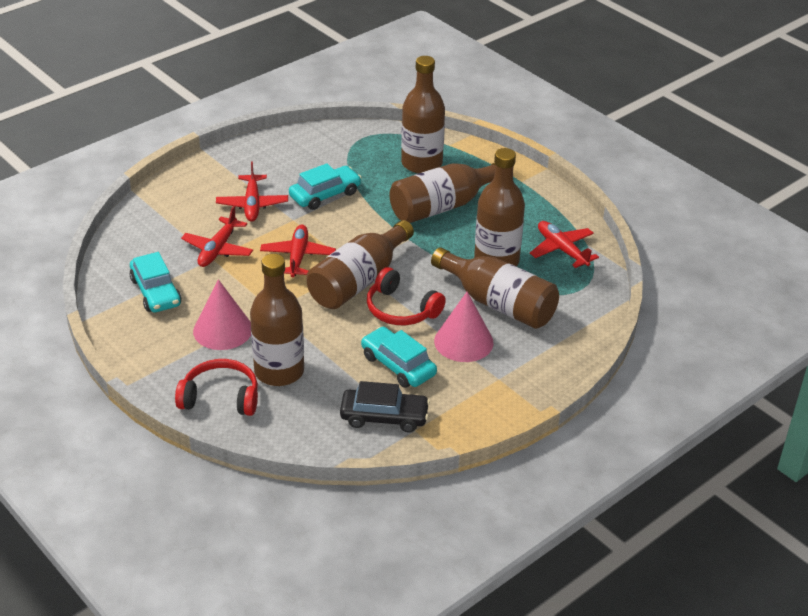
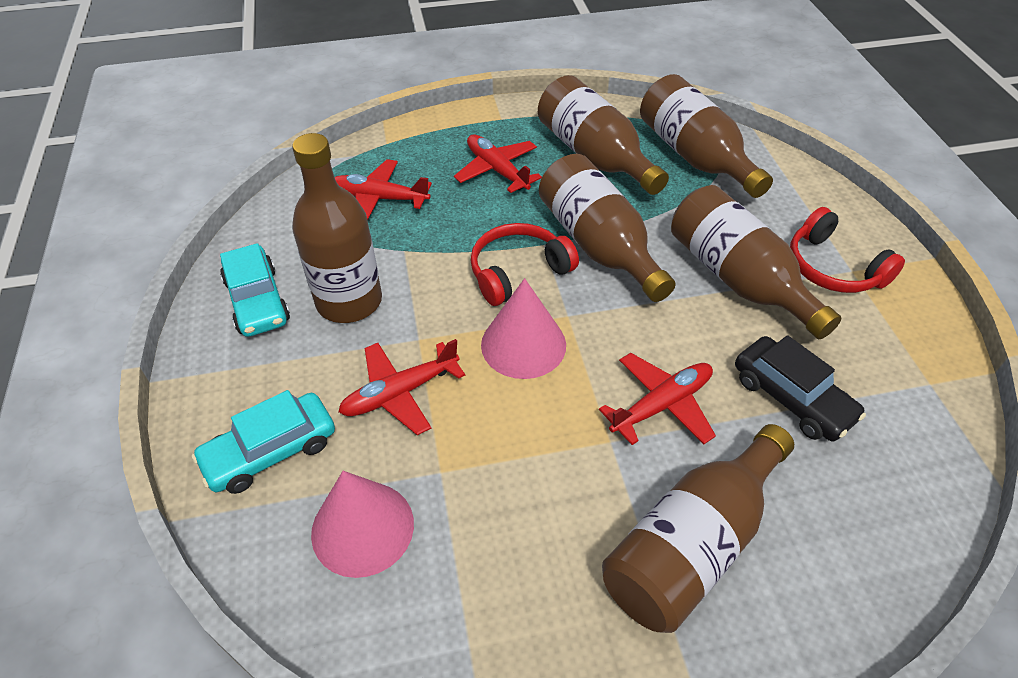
turquoise car: [130,252,182,312] [289,163,361,210] [361,327,437,388] = 3 -> [192,390,335,494] [220,243,290,337] = 2

